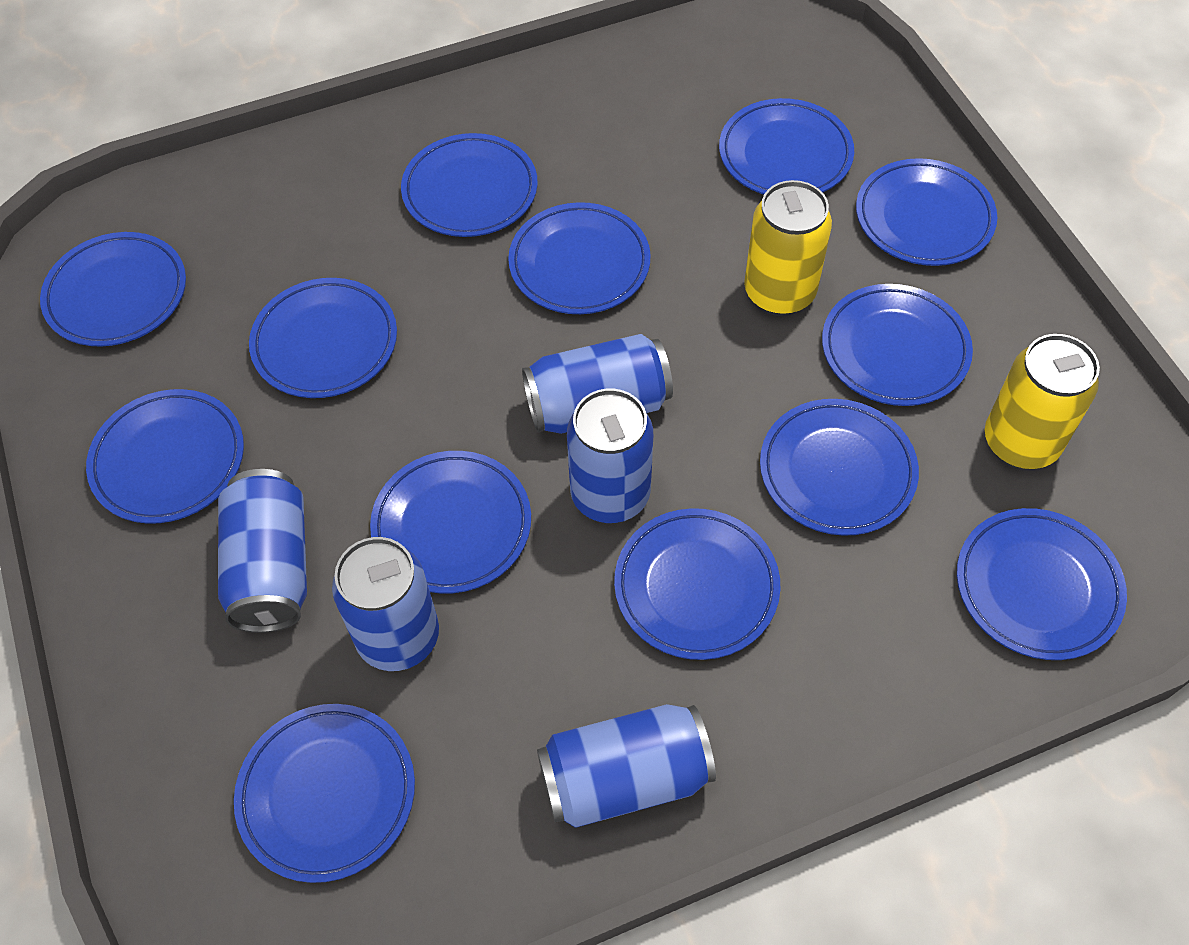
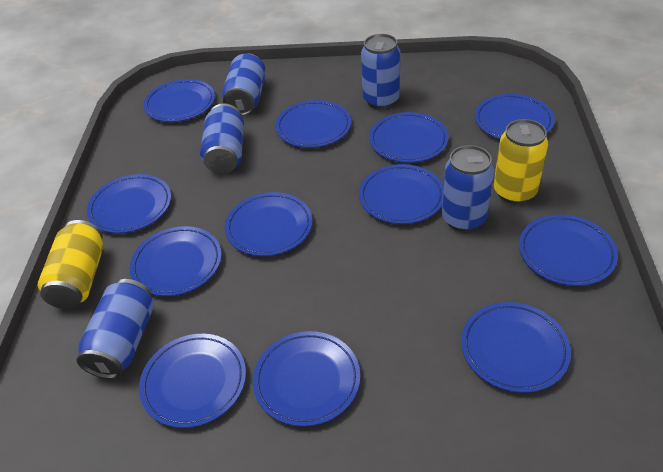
blue plate: [40,232,186,347] [86,389,244,524] [234,704,415,883] [249,278,397,398] [370,451,531,593] [401,133,538,237] [508,202,651,314] [614,508,781,660] [719,98,854,194] [760,399,919,536] [822,284,973,406] [856,158,997,266] [957,508,1127,660] = 13 -> [87,174,171,233] [130,226,222,296] [139,334,246,428] [143,79,215,122] [225,192,312,256] [253,331,360,427] [275,100,351,148] [359,164,443,224] [369,112,449,163] [461,302,571,393] [475,94,555,139] [519,215,618,286] = 12

